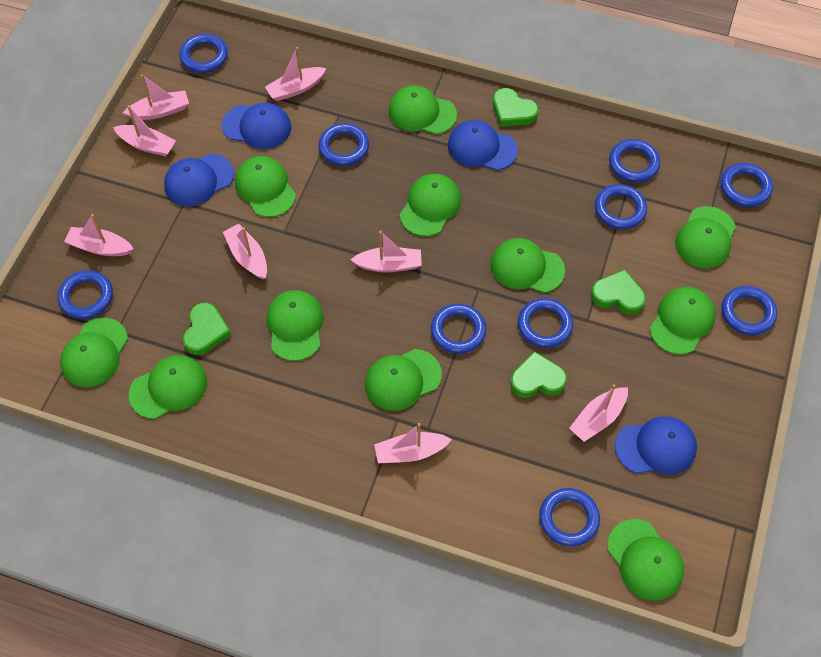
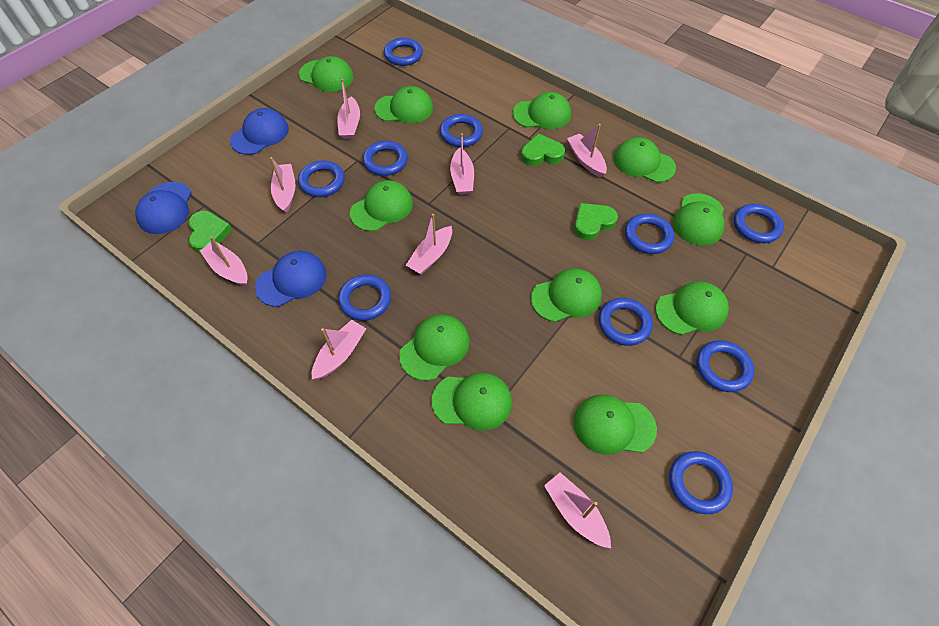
blue cap: [164,154,234,206] [222,103,291,149] [448,120,518,170] [615,416,697,475] = 4 -> [135,182,191,234] [230,108,289,155] [255,251,327,307] = 3
green heart: [183,303,231,355] [493,88,538,127] [510,351,567,398] [591,270,646,314] = 4 -> [188,211,232,254] [521,133,565,166] [574,203,618,240] = 3

